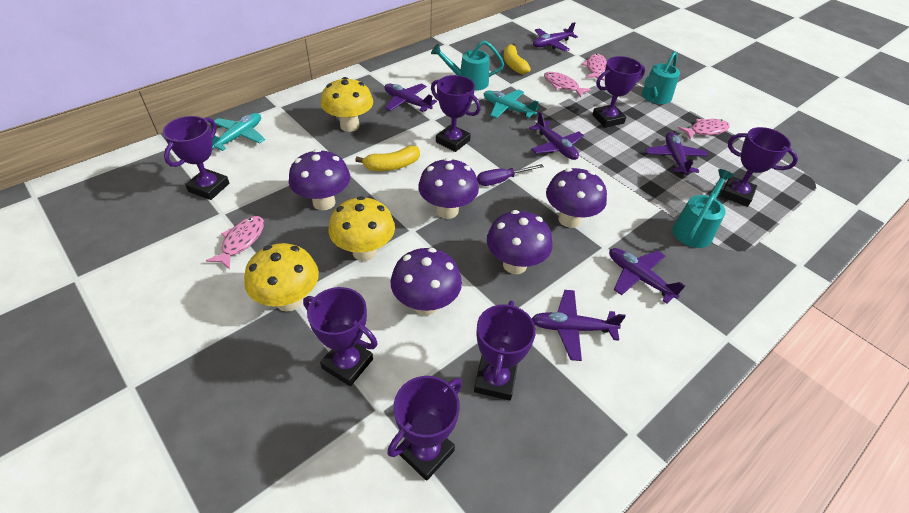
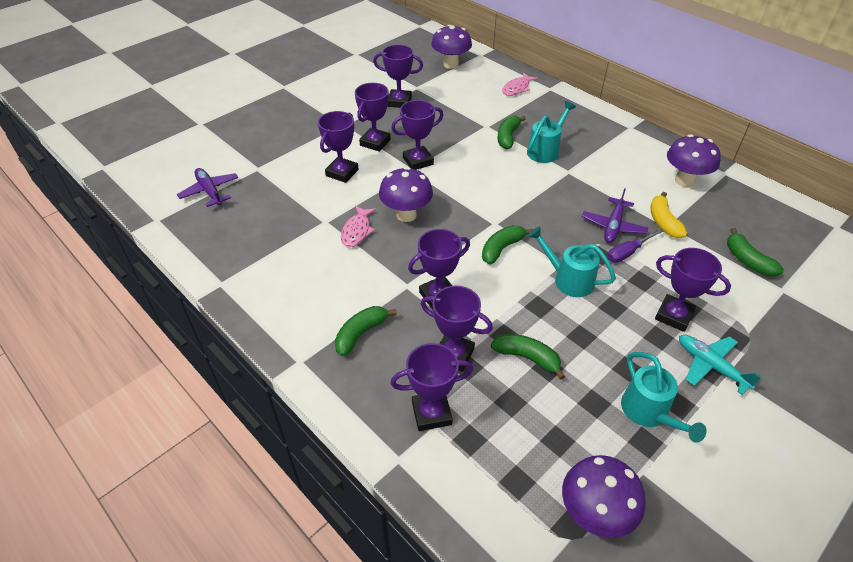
green banana: none = 0 -> [335,306,397,357] [482,225,533,264] [491,334,565,380] [498,116,526,149] [727,228,784,277] = 5
pink fish: [206,216,264,270] [544,72,591,98] [582,54,607,81] [678,119,730,139] = 4 -> [341,205,376,247] [502,72,538,96] = 2
purple mushroom: [289,149,350,210] [391,248,462,315] [418,158,479,219] [487,210,553,274] [546,168,607,228] = 5 -> [379,167,433,222] [431,25,472,69] [562,455,645,538] [667,134,721,187] = 4
purple plane: [384,84,437,112] [529,112,584,160] [532,290,626,361] [533,22,578,51] [609,248,685,304] [645,132,709,175] = 6 -> [177,168,238,207] [582,188,648,243] = 2
purple trophy: [163,116,229,200] [303,287,378,386] [387,376,462,481] [431,75,481,152] [474,301,536,401] [592,56,645,128] [721,127,798,207] = 7 -> [318,111,359,183] [355,83,391,152] [373,45,423,108] [391,100,444,170] [391,343,473,431] [408,229,470,310] [421,286,493,372] [655,248,731,332] = 8
turquoise plane: [212,113,265,151] [484,89,540,118] = 2 -> [679,335,761,395] = 1
yellow banana: [355,145,420,171] [504,44,531,74] = 2 -> [651,192,687,238] = 1
yellow mushroom: [244,243,319,312] [321,77,373,132] [329,196,395,261] = 3 -> none = 0

